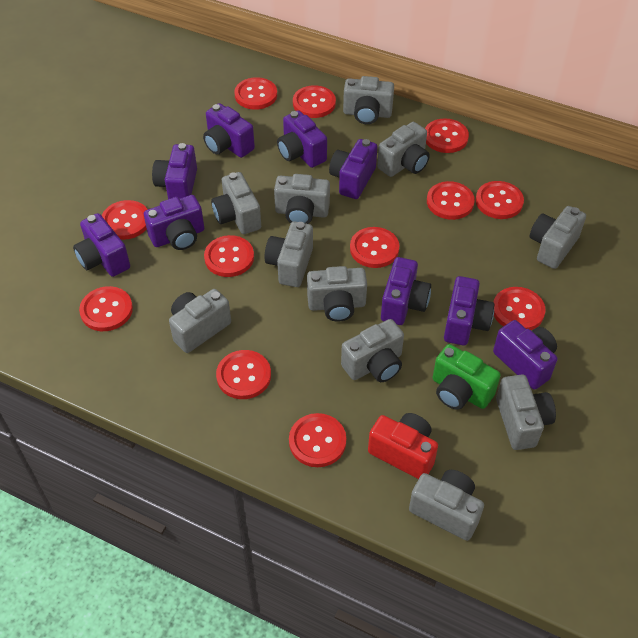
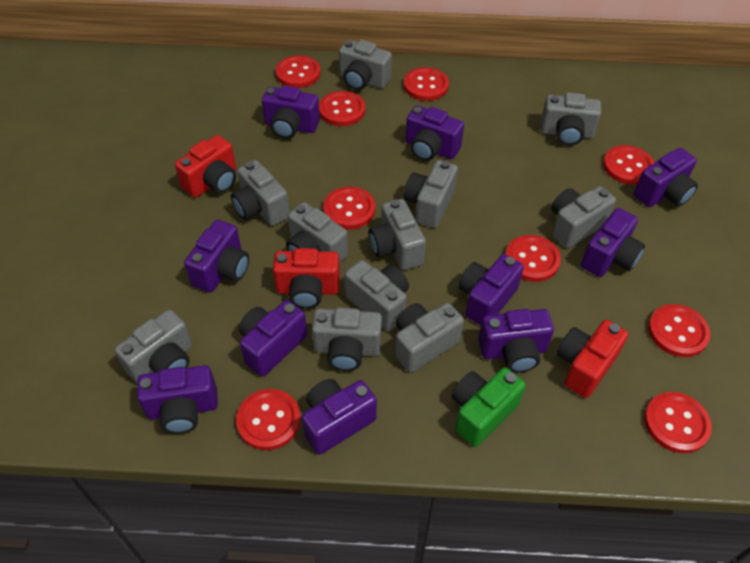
purple camera: [73,213,130,277] [144,195,204,250] [152,143,197,199] [203,103,255,158] [277,110,327,168] [329,139,377,199] [381,257,431,325] [444,276,494,345] [493,320,557,390] = 9 -> [137,365,218,434] [184,220,249,293] [239,300,307,377] [262,85,320,139] [302,379,377,455] [406,106,464,161] [458,254,524,326] [478,309,554,373] [581,208,645,277] [634,148,698,207] = 10
red button: [79,286,133,331] [102,200,148,240] [204,235,254,277] [216,350,271,399] [235,77,277,110] [289,413,346,467] [293,85,336,118] [350,227,400,268] [425,118,469,153] [427,181,475,220] [476,181,524,219] [494,287,546,330] = 12 -> [236,389,301,450] [276,55,320,88] [319,91,365,126] [323,187,375,230] [404,67,449,101] [505,235,561,282] [603,145,654,185] [644,392,712,453] [648,304,710,357] = 9
red camera: [368,413,438,479] = 1 -> [175,135,236,198] [273,248,340,309] [557,320,628,398] = 3

